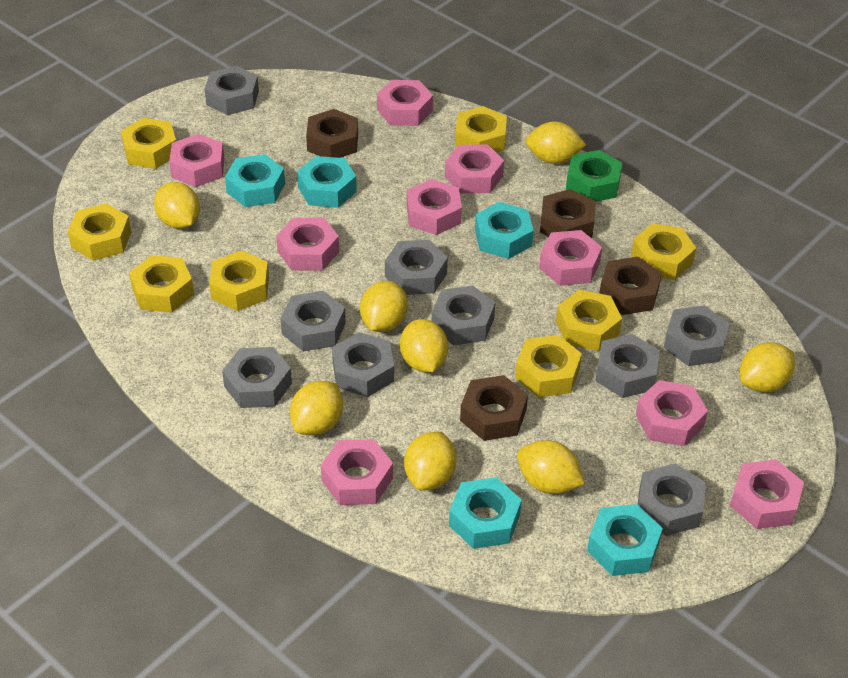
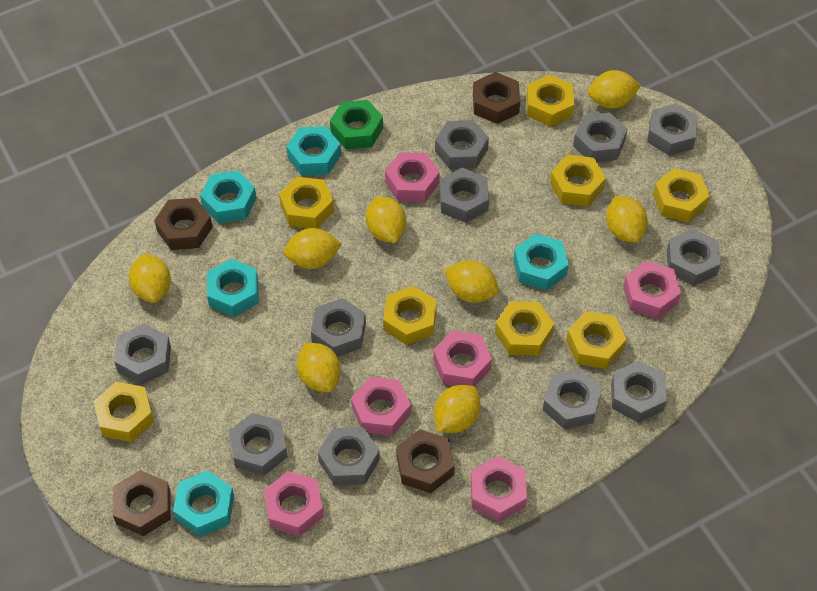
grey nut: [205,66,259,115] [222,347,292,408] [280,291,346,352] [332,332,394,397] [385,240,448,295] [432,285,495,346] [595,334,660,398] [638,463,706,536] [664,305,730,366] = 9 -> [114,324,171,385] [229,413,288,476] [311,298,366,357] [318,427,380,485] [435,120,489,169] [439,167,489,223] [543,369,602,429] [573,112,627,162] [611,361,667,423] [647,103,698,156] [667,229,721,286] = 11
pink nut: [169,134,224,187] [276,218,339,271] [321,439,393,505] [377,80,433,126] [407,179,462,235] [445,144,504,194] [539,230,602,286] [636,380,708,446] [730,460,804,529] = 9 -> [264,471,324,536] [351,377,411,436] [385,152,440,202] [433,330,492,386] [471,456,527,522] [623,261,681,319] = 6

